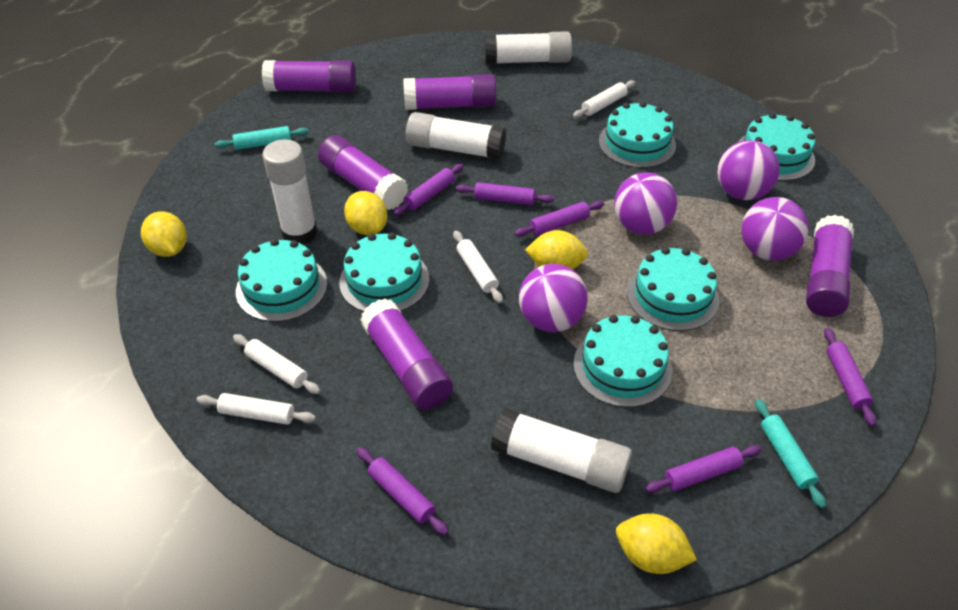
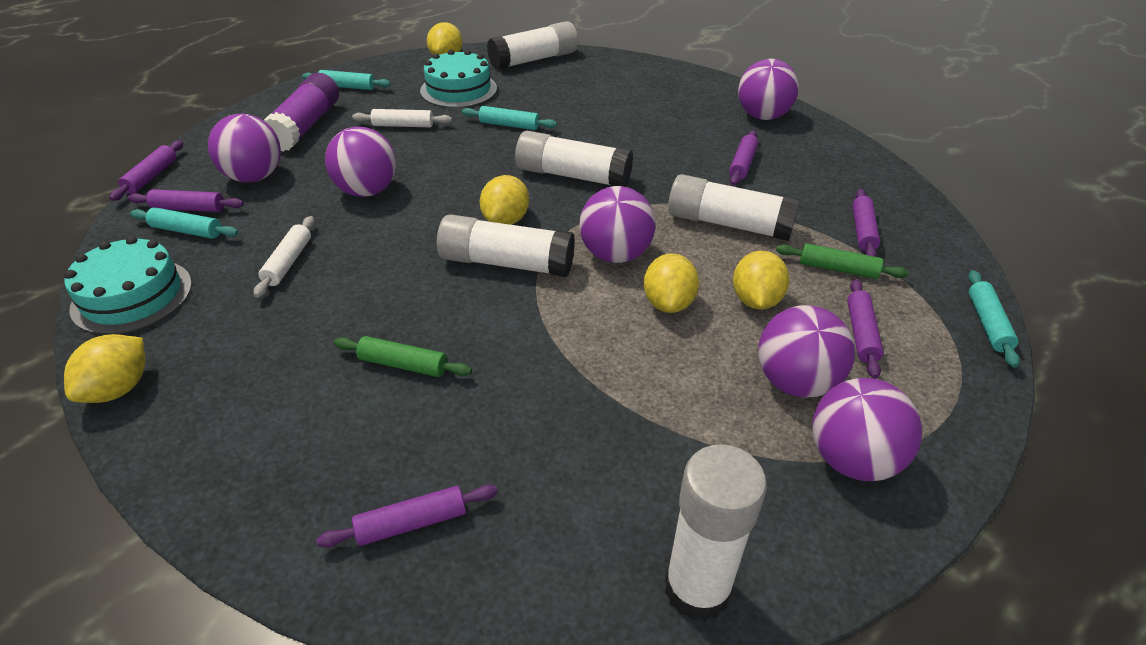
green rolling pin: none = 0 -> [334,336,472,377] [776,243,909,279] = 2
purple ball: [519,264,588,332] [614,172,677,235] [717,140,780,200] [741,197,808,261] = 4 -> [208,114,281,183] [325,127,396,197] [579,186,656,263] [738,59,799,120] [758,305,855,398] [812,378,922,481] = 6
purple glue stick: [262,60,356,93] [318,135,408,210] [360,298,453,410] [403,74,496,110] [806,215,854,317] = 5 -> [263,73,339,152] = 1
turquoise cake: [236,239,327,322] [339,233,429,312] [573,315,672,407] [599,102,676,168] [627,247,719,331] [738,113,815,181] = 6 -> [64,236,192,335] [420,49,497,108] = 2
turquoise rolling pin: [215,126,309,150] [755,399,826,508] = 2 -> [130,207,238,239] [302,70,391,90] [462,106,557,130] [968,270,1020,368] = 4
white glue stick: [262,139,317,245] [406,112,506,160] [484,31,572,64] [491,408,632,493] = 4 -> [437,214,575,277] [487,21,578,70] [515,131,633,187] [665,444,767,621] [668,174,800,241] = 5
white rolling pin: [196,393,316,425] [233,334,321,394] [453,231,503,303] [573,80,635,118] = 4 -> [254,216,314,298] [352,109,452,127] = 2
yellow lemon: [141,211,187,257] [344,191,387,235] [525,230,588,270] [616,513,697,574] = 4 -> [64,334,145,403] [427,22,463,55] [480,175,529,225] [644,253,699,313] [733,251,790,309] = 5

